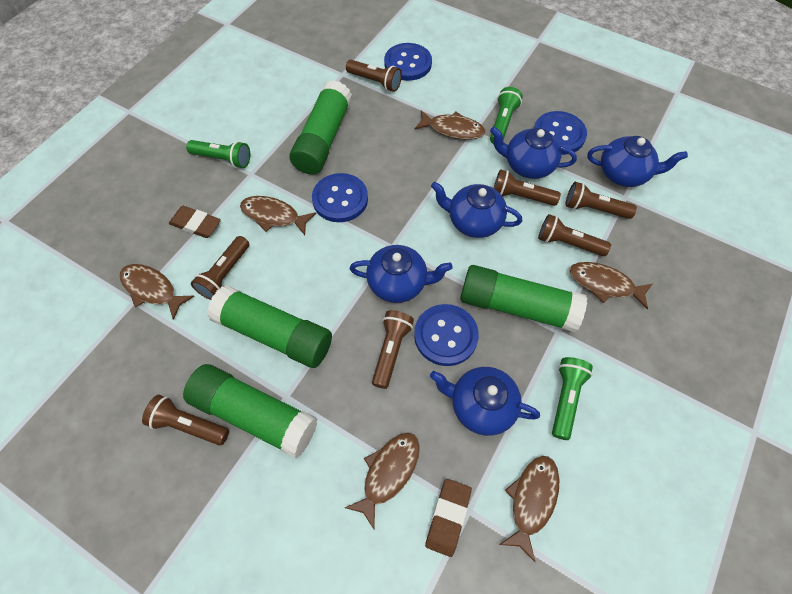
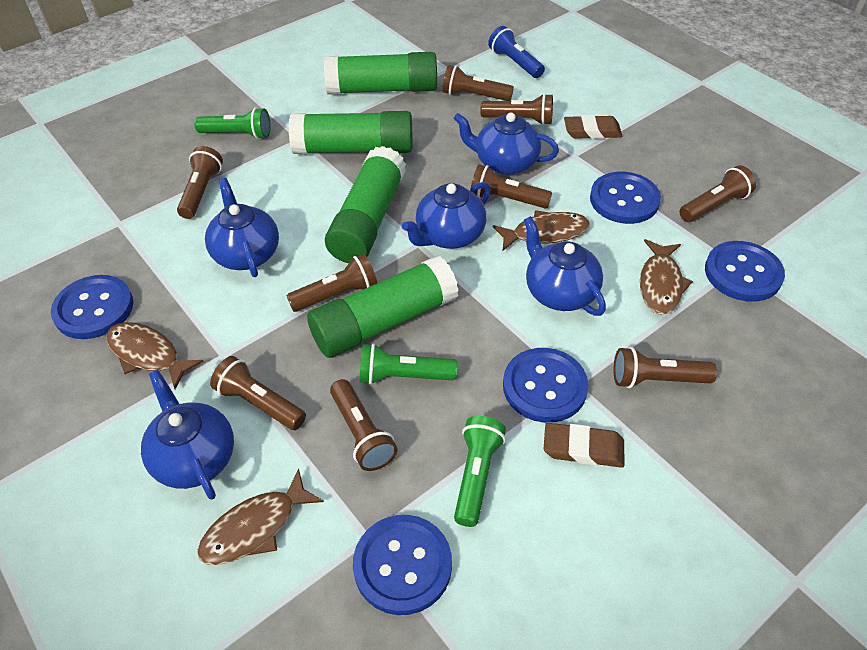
blue button: [312,173,368,222] [384,43,432,81] [414,304,479,366] [534,111,587,155] = 4 -> [51,275,134,339] [353,515,452,615] [503,348,588,423] [590,172,661,224] [705,241,785,302] = 5
blue flashlight: none = 0 -> [488,26,545,78] = 1
brown fish: [120,264,195,320] [240,196,316,235] [345,432,420,529] [414,110,486,140] [499,456,559,562] [569,262,653,309] = 6 -> [106,322,204,389] [197,469,324,565] [493,210,590,251] [640,239,693,315] = 4
brown flashlight: [142,395,229,445] [191,236,249,300] [346,60,402,92] [372,310,414,389] [494,169,561,206] [538,214,611,256] [565,182,637,219] = 7 -> [177,146,223,219] [210,356,306,430] [286,254,377,312] [330,379,397,471] [442,65,514,101] [470,164,552,208] [480,94,553,125] [614,347,717,388] [679,165,756,222] = 9

